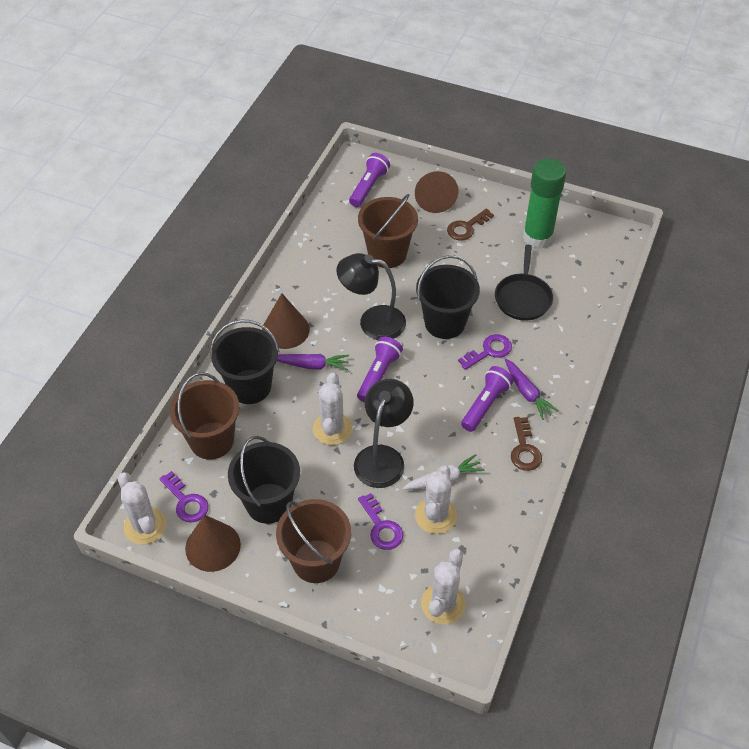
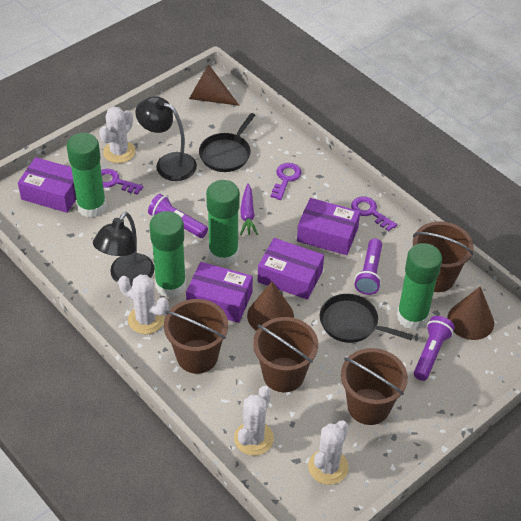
black bucket: [210,320,279,404] [228,436,300,524] [416,255,480,339] = 3 -> none = 0
black pan: [495,244,553,321] = 1 -> [199,113,255,172] [320,294,413,343] = 2
brown bucket: [170,372,239,460] [276,499,351,583] [358,194,418,268] = 3 -> [164,299,228,374] [253,317,318,392] [341,348,408,425] [413,221,474,292] = 4
brown key: [447,209,494,241] [511,417,542,471] = 2 -> none = 0
green glue stick: [523,159,566,249] = 1 -> [67,133,106,218] [149,211,186,298] [206,180,240,266] [397,243,442,330] = 4
purple box: none = 0 -> [18,157,76,213] [186,262,253,323] [258,238,324,300] [297,198,360,255] = 4
purple carrot: [277,354,349,370] [505,359,559,420] = 2 -> [240,183,258,235] = 1
white carrot: [402,454,485,490] = 1 -> none = 0

